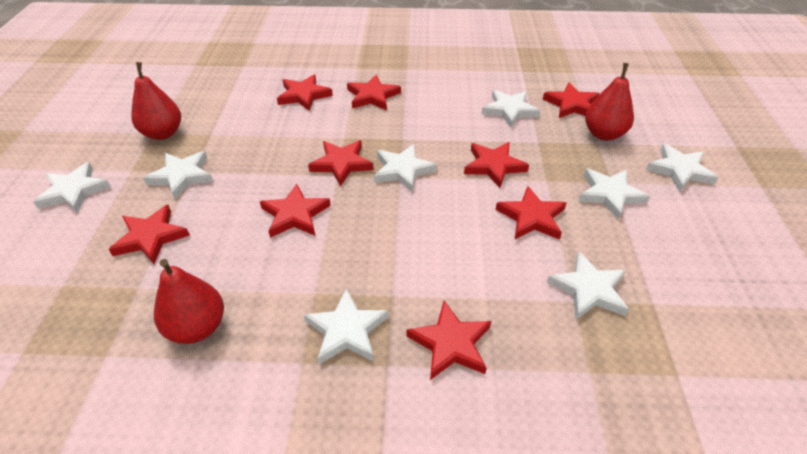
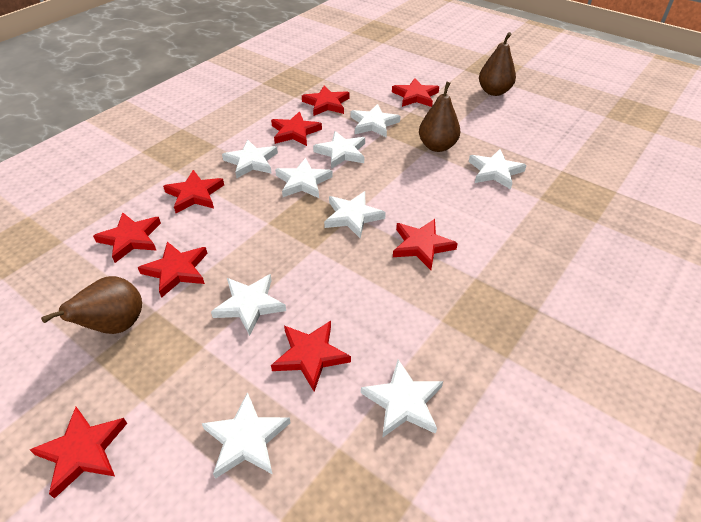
brown pear: none = 0 -> [41,276,142,334] [419,82,460,152] [479,32,516,96] = 3
red pear: [131,62,181,140] [154,259,224,344] [585,63,634,141] = 3 -> none = 0
white star: [33,162,111,213] [143,151,213,199] [304,288,389,364] [374,144,437,192] [482,89,540,127] [547,252,629,320] [578,168,650,219] [646,143,719,192] = 8 -> [201,392,290,479] [211,274,286,336] [222,140,278,178] [275,158,333,198] [313,131,365,169] [324,191,386,239] [351,104,400,137] [361,359,443,438] [469,149,526,189] = 9

